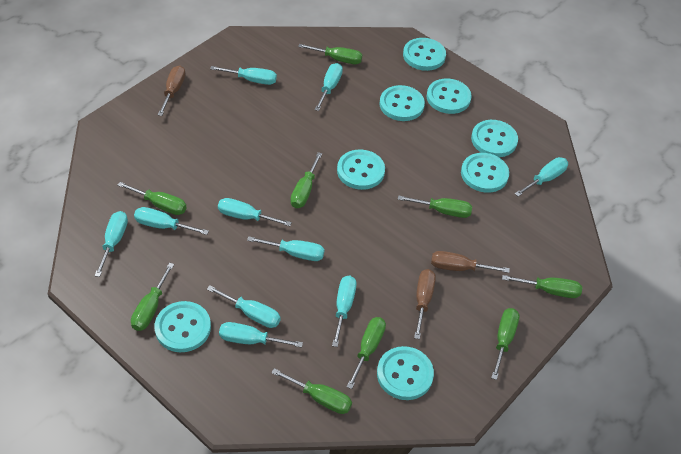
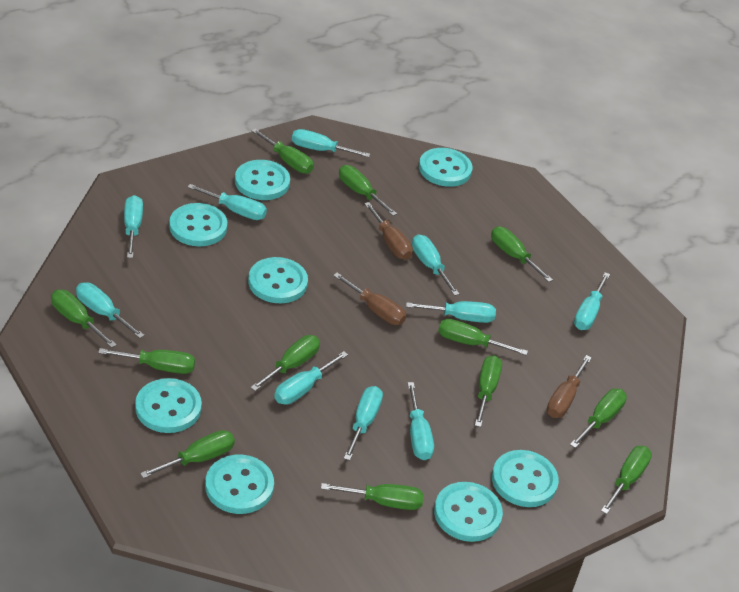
green screwdriver: [117,182,187,215] [131,263,174,331] [271,368,352,414] [291,152,322,208] [298,44,362,64] [347,317,386,389] [398,195,472,218] [491,308,519,380] [502,275,582,298] = 9 -> [51,290,117,348] [98,348,195,374] [140,430,235,479] [250,335,320,391] [251,129,314,173] [321,483,424,510] [339,165,397,216] [438,319,528,356] [475,355,502,427] [491,227,553,282] [570,388,627,448] [601,446,652,514] = 12

